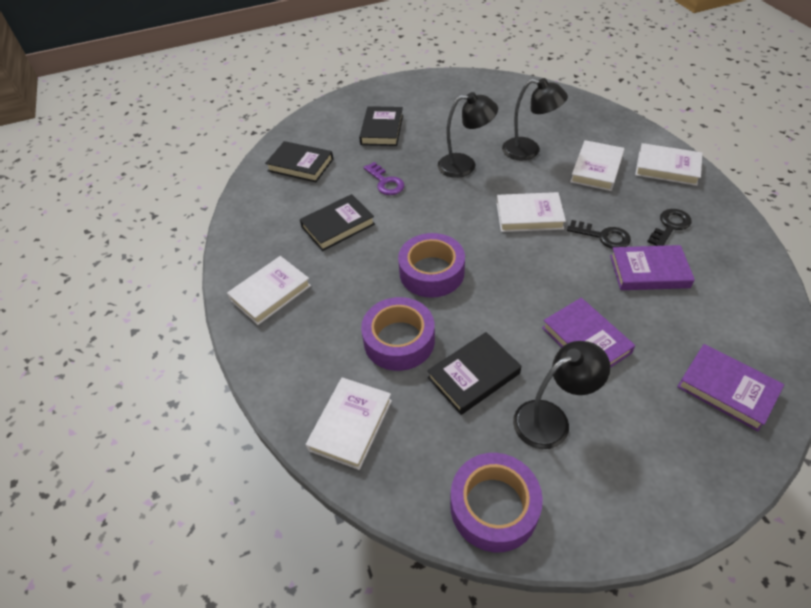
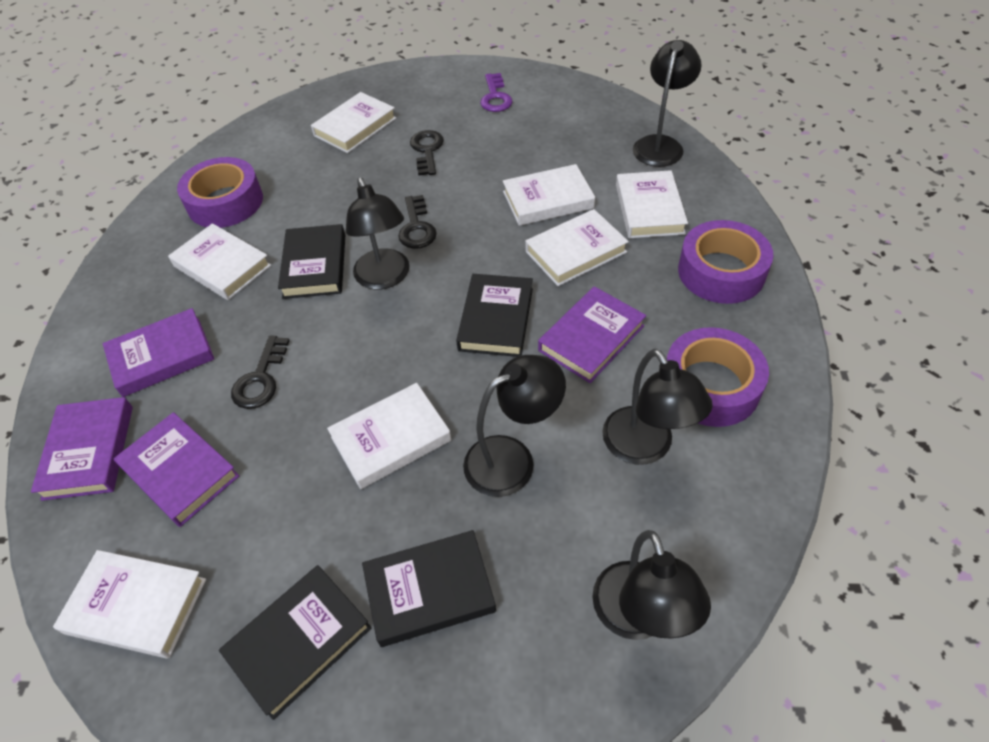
black key: [567,220,631,249] [647,209,692,246] = 2 -> [231,335,290,409] [398,195,437,249] [410,130,444,176] = 3
black lamp: [438,92,498,178] [502,78,568,161] [513,341,610,449] = 3 -> [346,177,409,290] [463,355,566,497] [592,530,711,640] [602,349,713,465] [633,40,702,167] = 5
purple book: [542,298,635,368] [610,245,695,290] [677,344,784,431] = 3 -> [31,397,133,501] [103,308,214,397] [114,412,239,527] [538,286,646,383] = 4
white book: [227,256,311,325] [306,377,392,470] [496,192,566,232] [570,140,624,191] [635,143,702,186] = 5 -> [53,550,206,659] [168,223,271,300] [311,92,396,153] [327,383,451,489] [503,164,595,226] [525,209,629,286] [616,170,688,238] = 7

